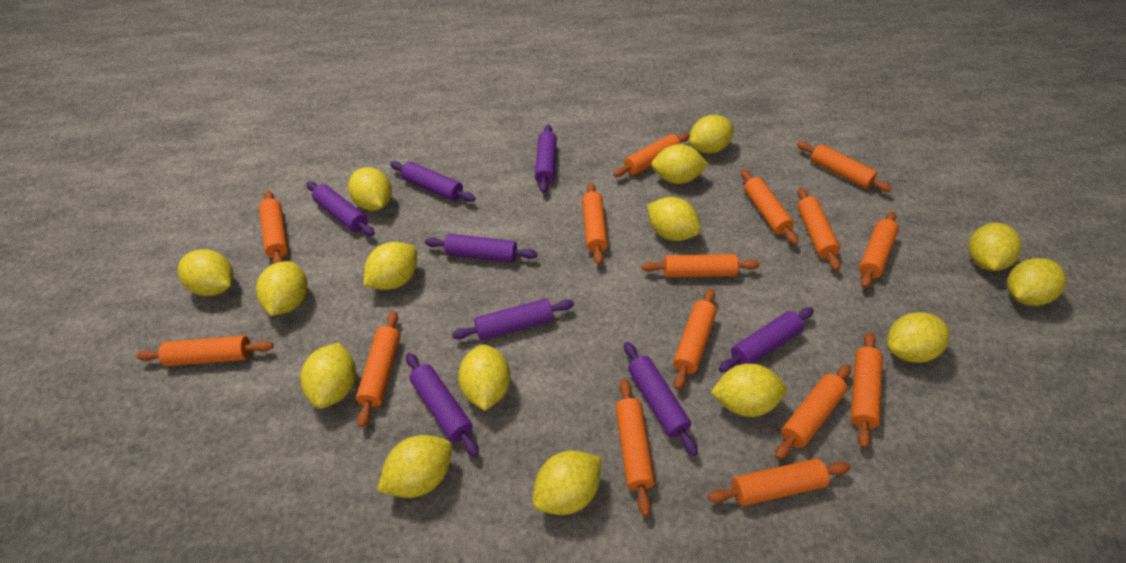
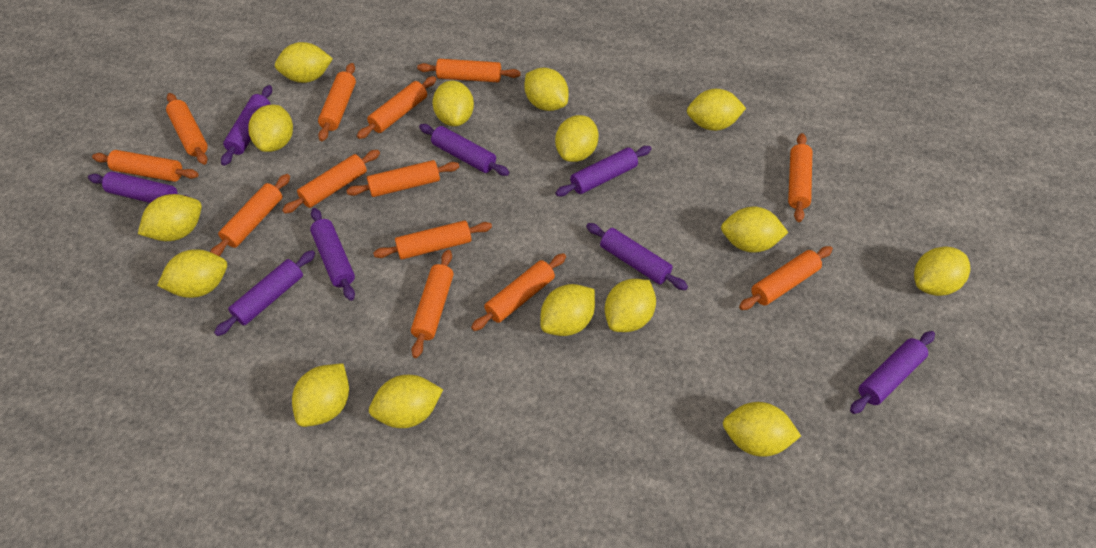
orange rolling pin: [137,336,273,366] [259,191,288,264] [356,311,400,428] [582,183,608,265] [613,133,690,177] [615,379,655,516] [642,254,760,277] [673,288,717,390] [708,459,851,506] [741,169,798,245] [775,364,851,460] [797,141,893,192] [797,188,841,271] [851,332,883,448] [859,212,899,288] = 15 -> [92,150,199,182] [166,93,208,165] [210,174,290,256] [282,150,380,214] [318,63,356,141] [346,160,460,197] [357,76,436,139] [373,220,492,259] [411,250,454,358] [417,59,521,82] [471,253,566,331] [739,246,833,310] [788,133,812,222] = 13

